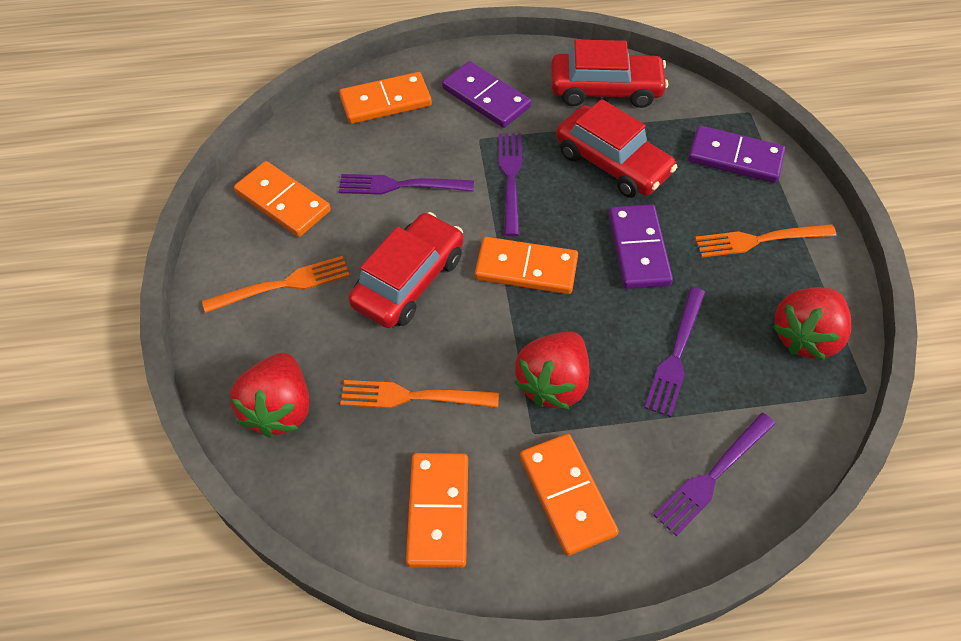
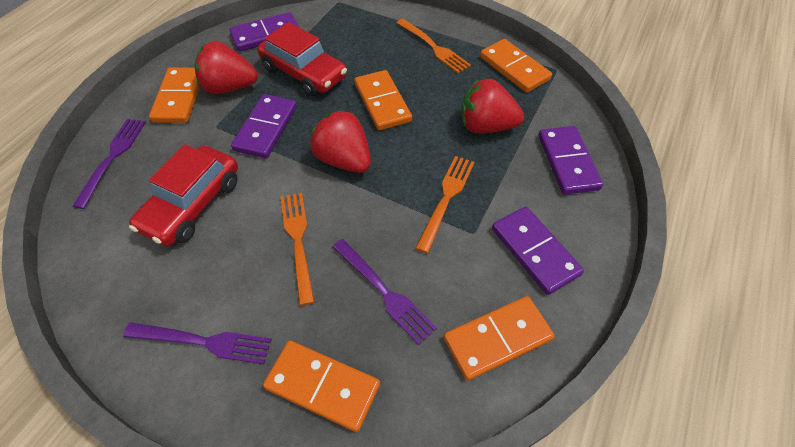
purple domino: [442,61,531,128] [608,204,673,289] [688,126,786,183] = 3 -> [229,12,299,51] [231,94,297,158] [492,206,584,295] [538,126,603,195] = 4
purple fork: [339,174,474,195] [499,134,522,236] [644,287,706,417] [654,413,775,536] = 4 -> [72,119,146,209] [123,322,272,364] [332,239,437,345] = 3
red car: [348,212,463,328] [551,40,668,108] [556,99,677,198] = 3 -> [129,144,238,246] [257,22,347,96] = 2

